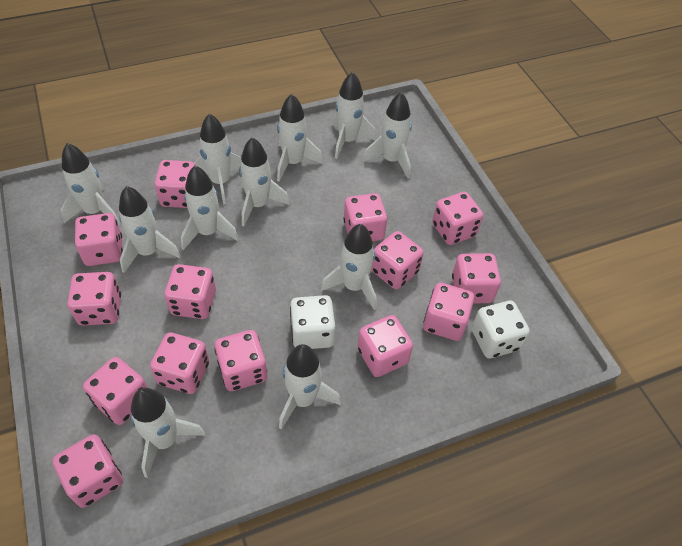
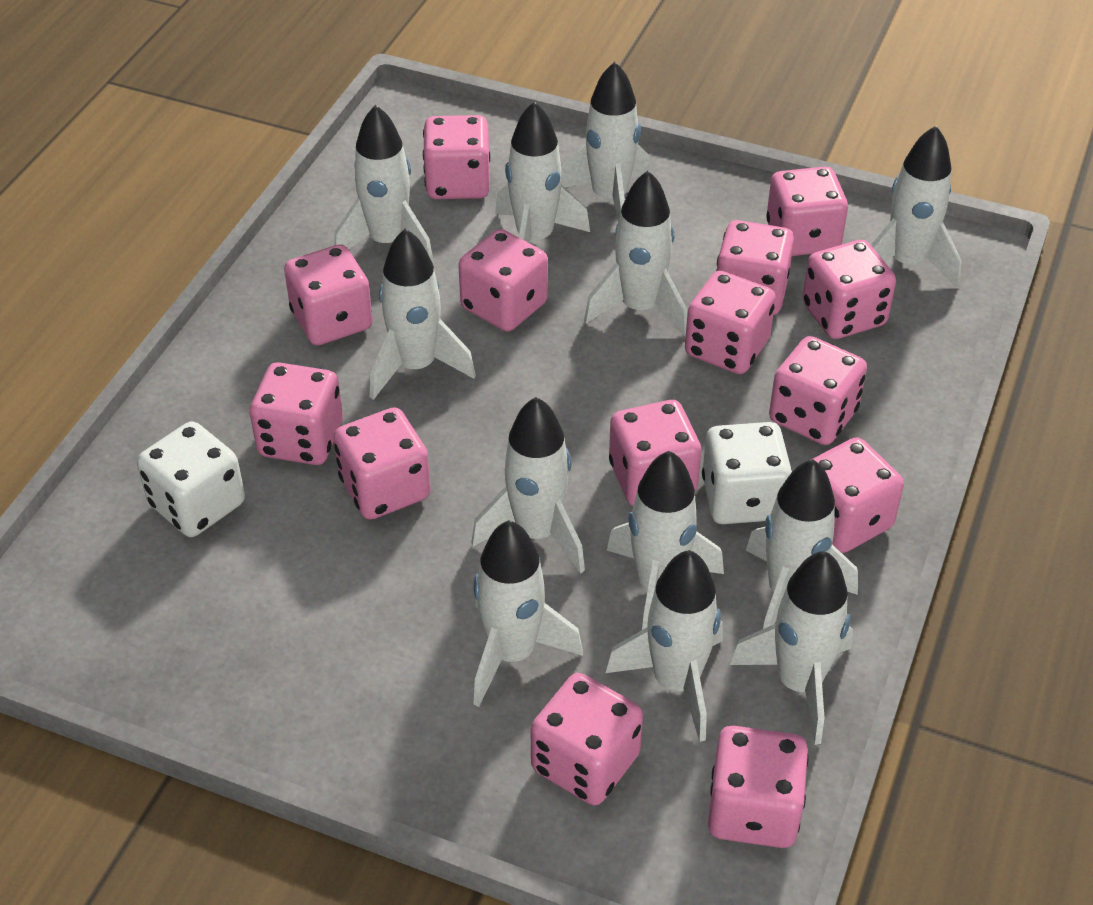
white rocket: [61,143,120,225] [119,186,181,273] [131,388,205,478] [181,166,239,250] [194,113,241,205] [239,137,289,226] [277,94,323,181] [279,344,341,430] [321,224,377,310] [331,72,376,159] [363,92,412,179] = 11 -> [334,104,434,264] [370,229,476,400] [471,397,585,574] [473,520,583,707] [495,101,590,243] [561,62,651,223] [584,171,687,337] [606,550,723,742] [607,450,724,630] [730,551,853,745] [746,459,858,629] [871,126,962,288] = 12

